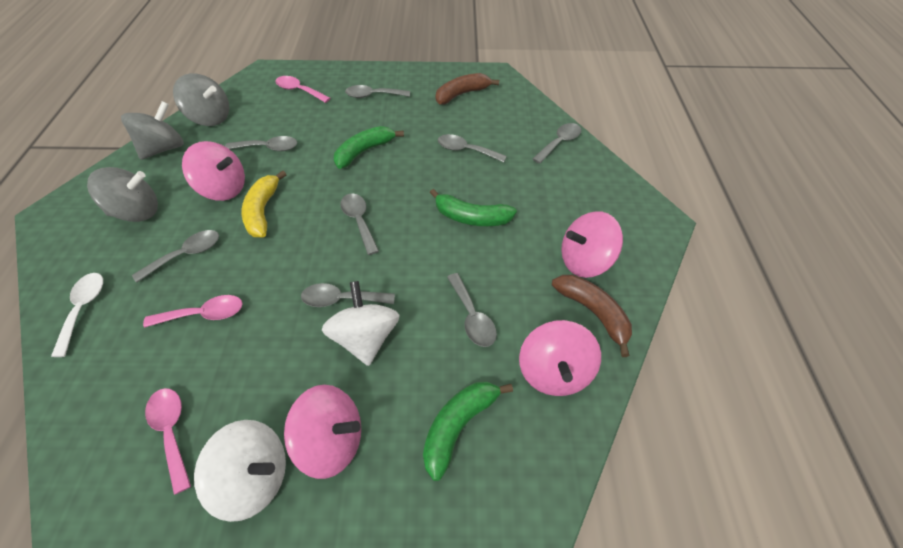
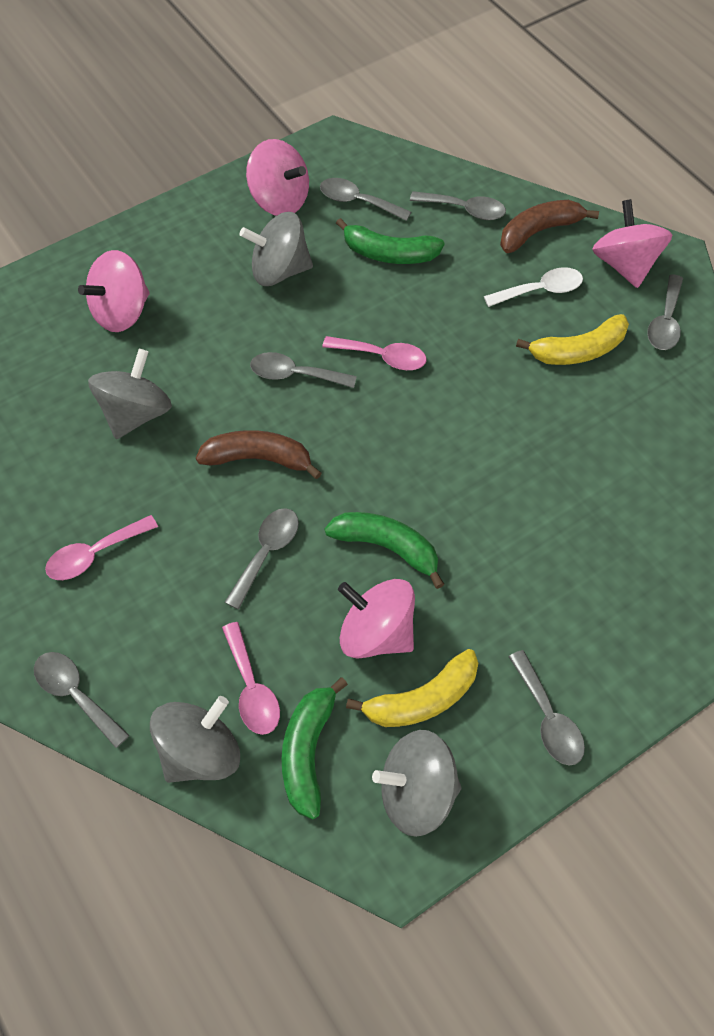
grey spinning top: [87,167,158,222] [121,101,184,160] [173,73,229,126] = 3 -> [88,349,172,439] [150,696,240,783] [240,212,313,286] [372,730,461,837] = 4
grey spoon: [132,230,219,283] [225,136,297,151] [301,283,395,307] [340,193,379,255] [345,85,410,98] [438,134,507,162] [447,273,497,347] [533,123,581,164] = 8 -> [34,652,130,748] [225,508,299,609] [250,352,357,388] [320,178,411,221] [410,191,506,220] [508,650,585,766] [647,274,683,350] = 7
white spinning top: [194,420,286,522] [322,281,400,366] = 2 -> none = 0
yellow banana: [242,170,287,237] = 1 -> [346,649,478,727] [516,314,629,365] = 2

